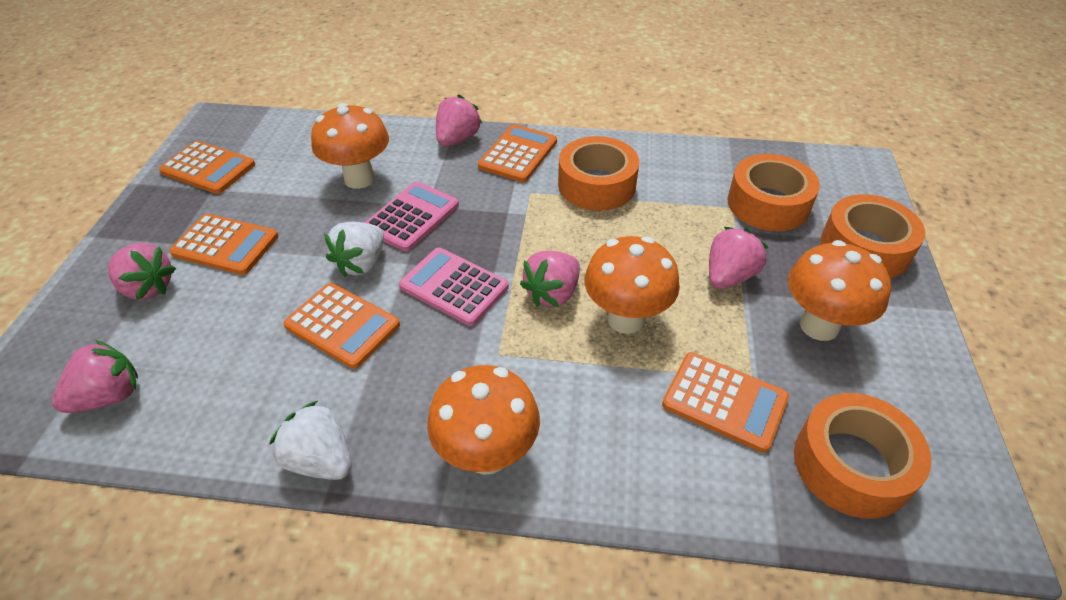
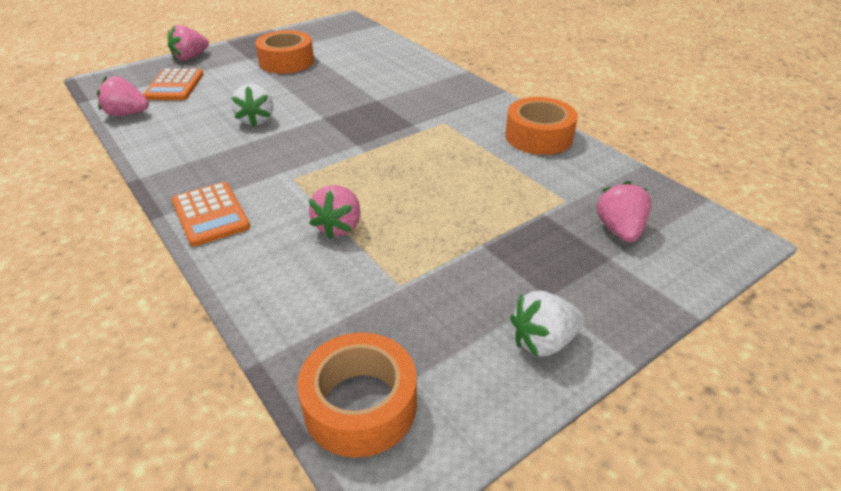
orange calculator: [159,141,255,194] [169,214,279,275] [283,283,400,369] [478,124,557,182] [662,352,789,453] = 5 -> [143,69,204,100] [172,182,250,247] = 2
orange mushroom: [311,103,389,189] [427,365,540,475] [585,236,680,334] [788,240,891,341] = 4 -> none = 0
orange tape: [558,136,639,211] [727,154,820,231] [794,393,931,519] [820,194,925,278] = 4 -> [255,30,314,74] [297,332,417,458] [505,97,578,155] = 3
pink calculator: [364,181,459,252] [399,248,509,326] = 2 -> none = 0
pink strawberry: [52,340,138,413] [108,243,176,300] [436,94,482,147] [520,251,580,307] [709,227,769,289] = 5 -> [97,76,149,116] [168,25,209,60] [309,185,361,239] [596,181,652,242] = 4

